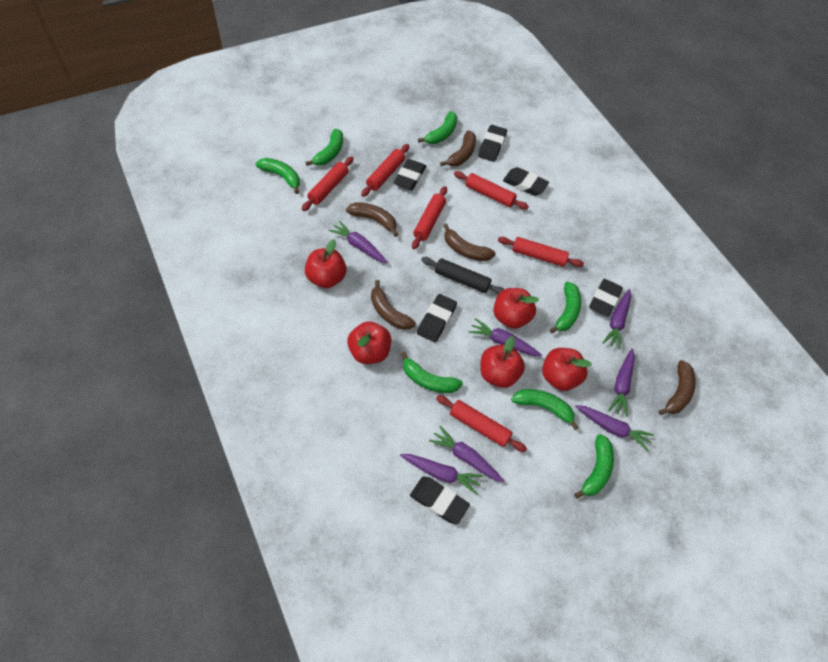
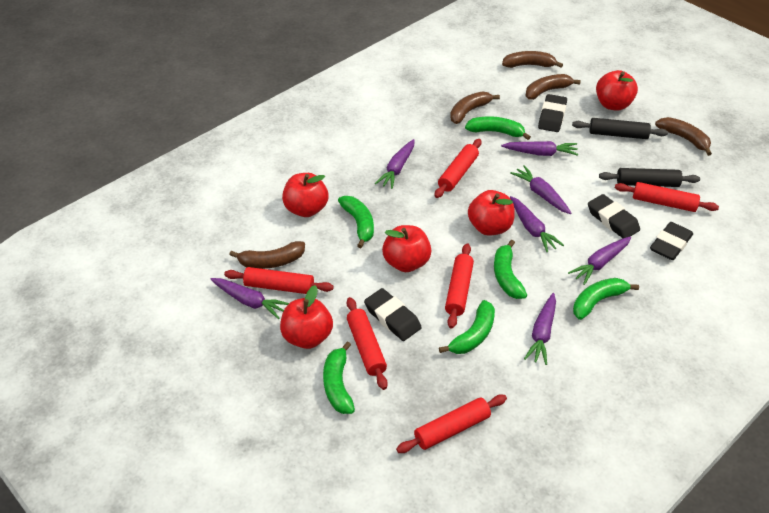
black eraser: [393,159,426,190] [410,477,470,524] [417,294,457,342] [478,125,507,162] [503,167,549,196] [589,279,623,317] = 6 -> [364,288,422,341] [538,94,567,132] [588,194,640,238] [650,222,693,260] = 4
black rolling pin: [421,257,504,294] = 1 -> [572,118,668,139] [599,168,700,187] = 2
green banana: [255,158,300,194] [305,129,343,166] [401,352,463,393] [418,111,457,144] [511,389,579,430] [550,282,581,334] [574,434,614,499] = 7 -> [323,341,355,414] [338,196,374,248] [439,300,495,354] [465,116,531,140] [494,240,527,299] [573,278,639,320] = 6

